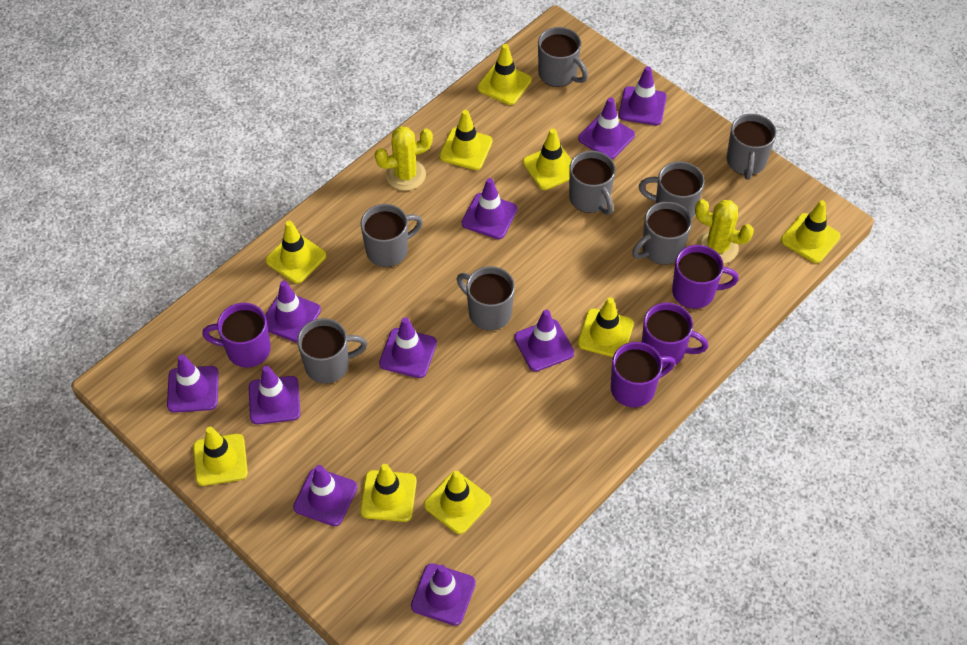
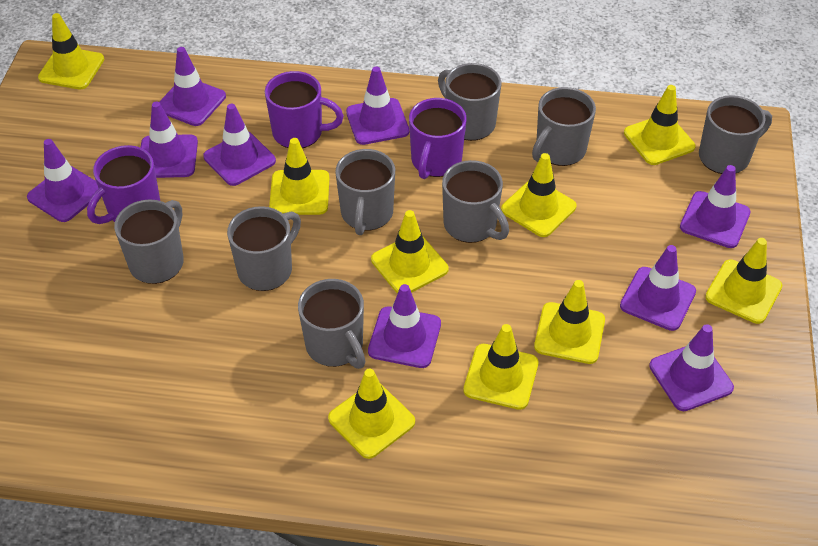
purple mug: [202,303,271,368] [611,342,675,407] [642,303,708,368] [672,245,739,309] = 4 -> [87,145,160,224] [265,71,344,148] [409,98,467,179] = 3
purple traffic cone: [167,354,219,413] [249,366,301,425] [265,281,321,343] [293,465,358,526] [379,317,437,378] [411,563,476,626] [462,178,518,239] [514,310,574,372] [578,97,635,159] [619,66,667,125] = 10 -> [27,139,99,222] [141,101,198,178] [159,47,226,126] [203,104,276,186] [346,66,409,145] [368,284,441,368] [620,245,696,331] [649,324,734,411] [680,165,751,248] = 9
yellow cactus: [375,127,433,191] [695,199,754,264] = 2 -> none = 0

